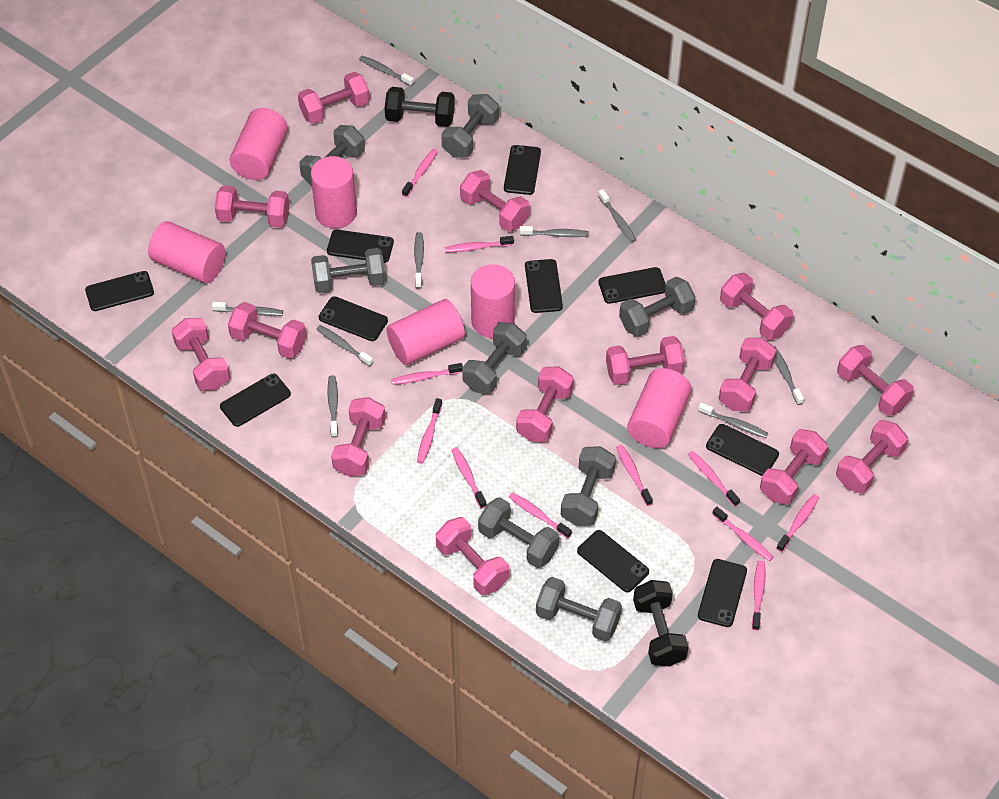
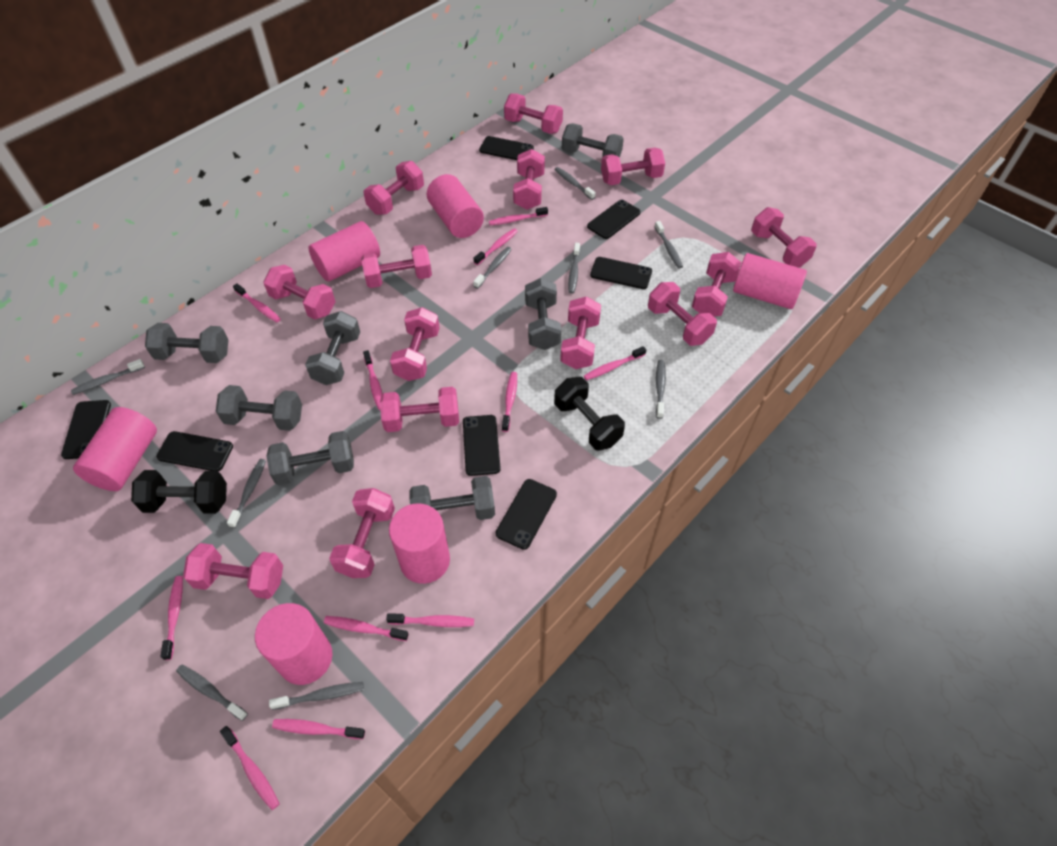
black phone: [85,271,154,311] [220,374,291,427] [319,296,388,341] [327,230,394,263] [504,145,541,195] [525,259,563,313] [577,530,649,592] [598,267,666,304] [698,559,747,627] [706,424,779,476] = 10 -> [61,400,111,459] [156,431,233,471] [463,415,501,476] [479,136,534,160] [496,479,557,550] [587,200,641,239] [590,257,652,289] = 7
grey dumbbell: [300,125,365,186] [311,248,386,293] [441,94,499,158] [462,322,527,394] [478,497,559,568] [536,577,622,642] [561,446,616,526] [619,277,695,337] = 8 -> [145,323,228,363] [216,385,302,431] [266,431,354,485] [305,311,360,385] [409,476,495,520] [525,278,561,350] [562,123,624,158] = 7

